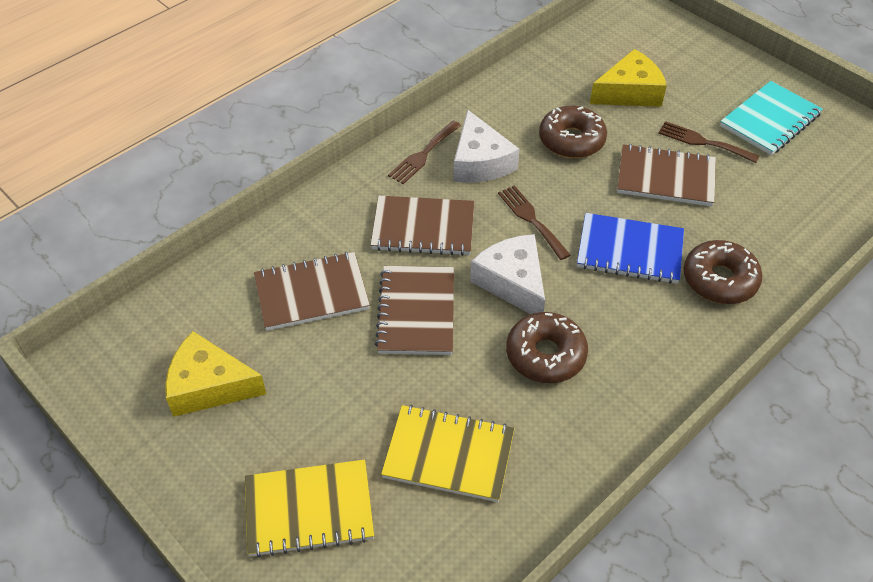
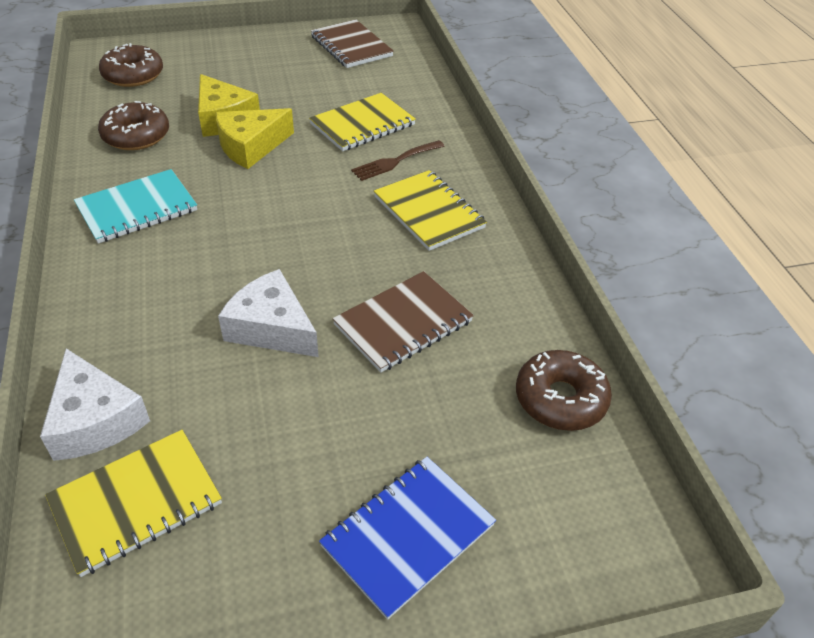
brown fork: [388,121,461,184] [498,185,570,260] [658,121,759,163] = 3 -> [351,140,445,181] = 1
brown notebook: [254,252,370,331] [371,196,475,256] [375,266,454,355] [617,144,716,206] = 4 -> [311,20,394,68] [333,271,474,373] = 2
yellow notebook: [245,460,374,558] [381,405,515,502] = 2 -> [45,430,222,577] [309,93,416,151] [374,170,487,251] = 3

